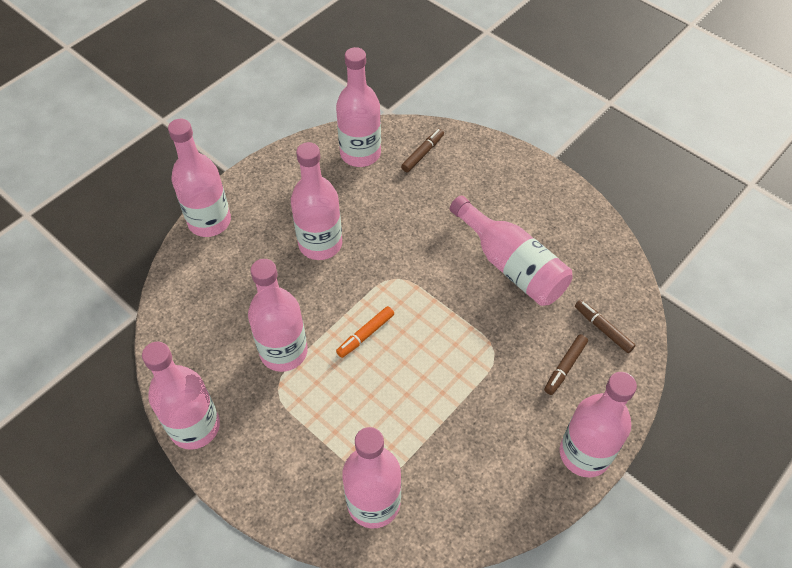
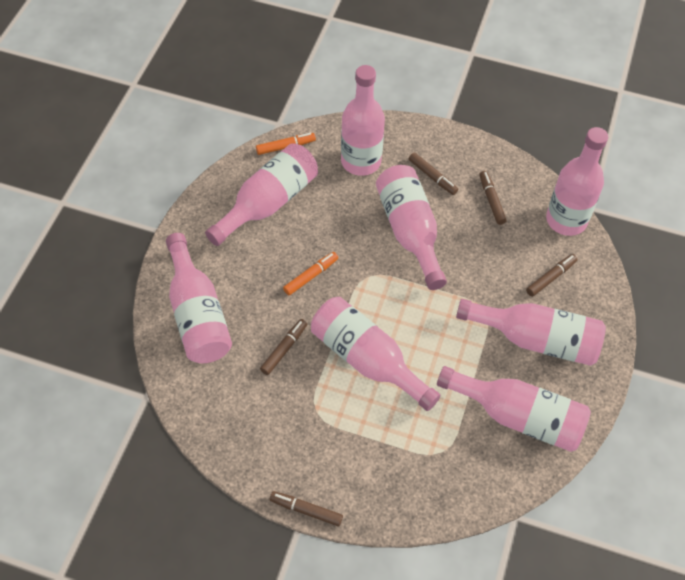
brown marker: [401,129,444,172] [544,334,588,395] [575,300,636,353] = 3 -> [260,319,307,375] [270,491,343,526] [409,153,458,195] [479,171,507,225] [526,254,577,297] = 5
orange marker: [336,306,394,358] = 1 -> [256,133,316,155] [283,252,338,295] = 2

